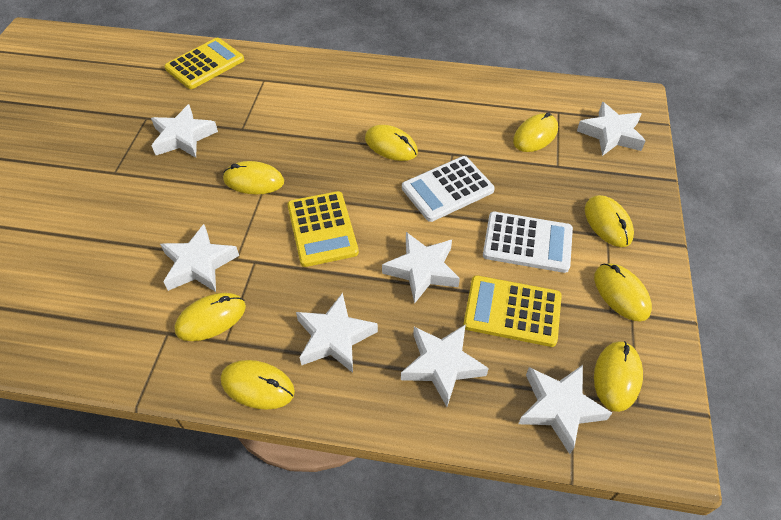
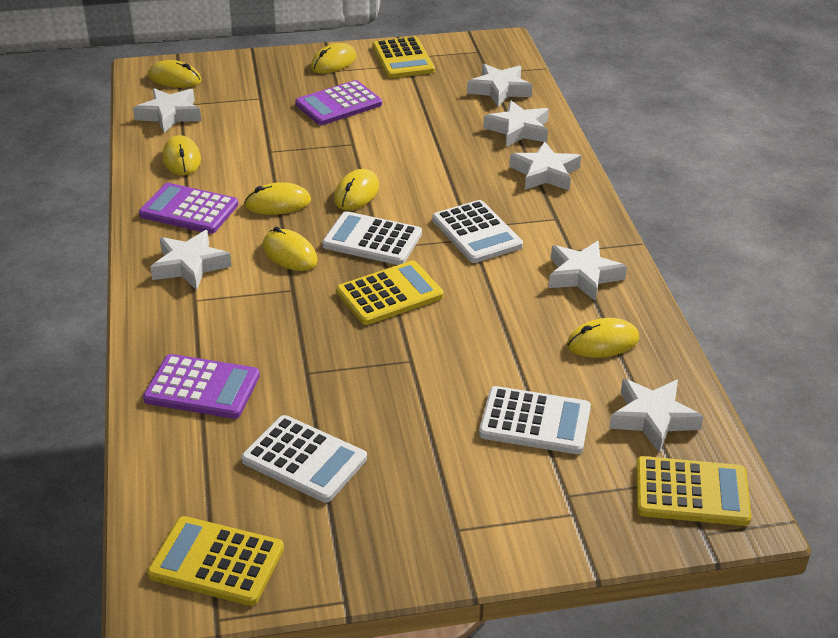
purple calculator: none = 0 -> [139,183,239,234] [143,354,260,419] [295,80,382,125] = 3
white calculator: [402,156,495,222] [483,212,573,273] = 2 -> [241,415,367,503] [322,211,422,265] [432,200,523,263] [479,386,591,454] = 4
yellow calculator: [164,38,244,89] [287,191,359,267] [463,275,562,347] = 3 -> [147,516,284,606] [337,261,444,325] [372,37,435,78] [636,456,752,526] = 4
yellow mouse: [174,293,246,341] [221,360,295,410] [223,161,284,194] [365,125,418,161] [513,112,558,152] [585,195,634,247] [594,263,652,322] [594,341,643,412] = 8 -> [148,60,202,88] [162,135,201,175] [244,182,311,215] [263,227,318,271] [311,43,357,74] [334,169,379,210] [567,318,639,358] = 7

